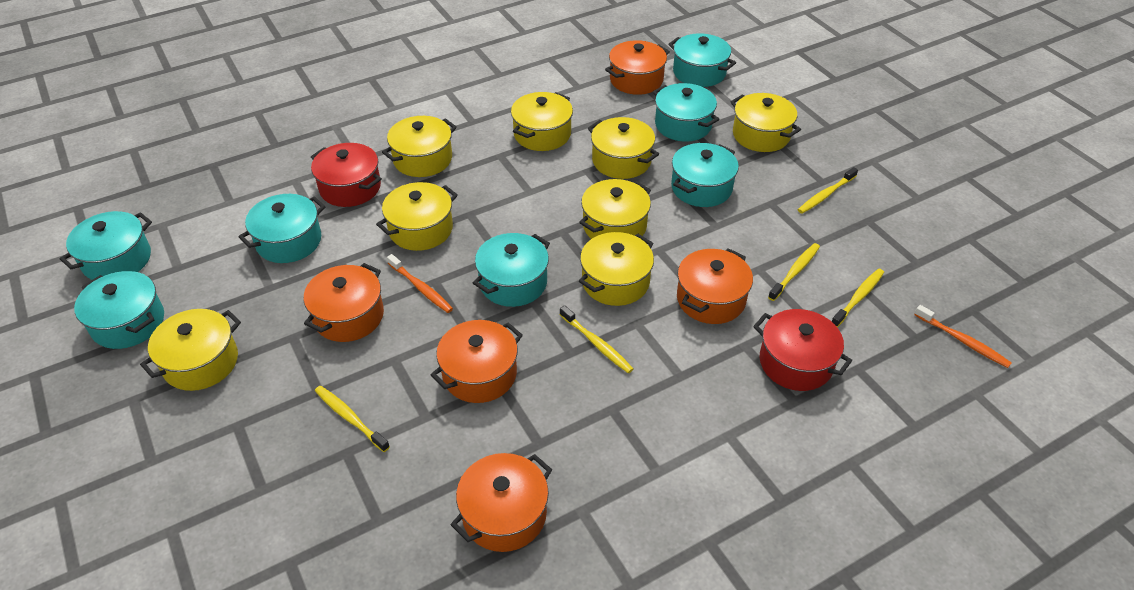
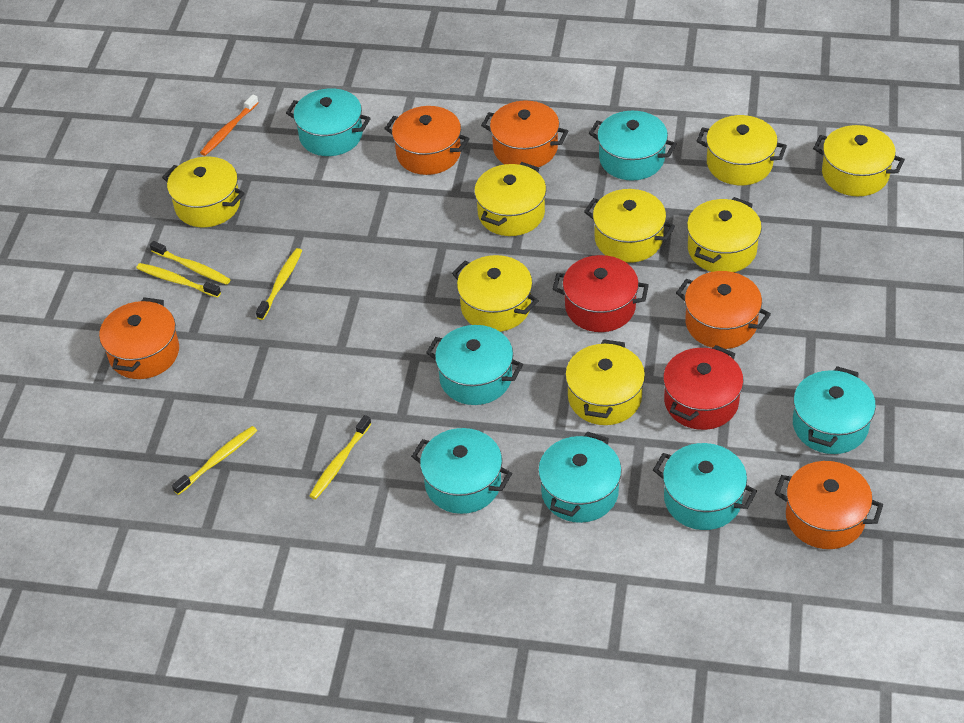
orange toothbrush: [387,254,453,313] [914,305,1012,368] = 2 -> [200,94,259,156] = 1

